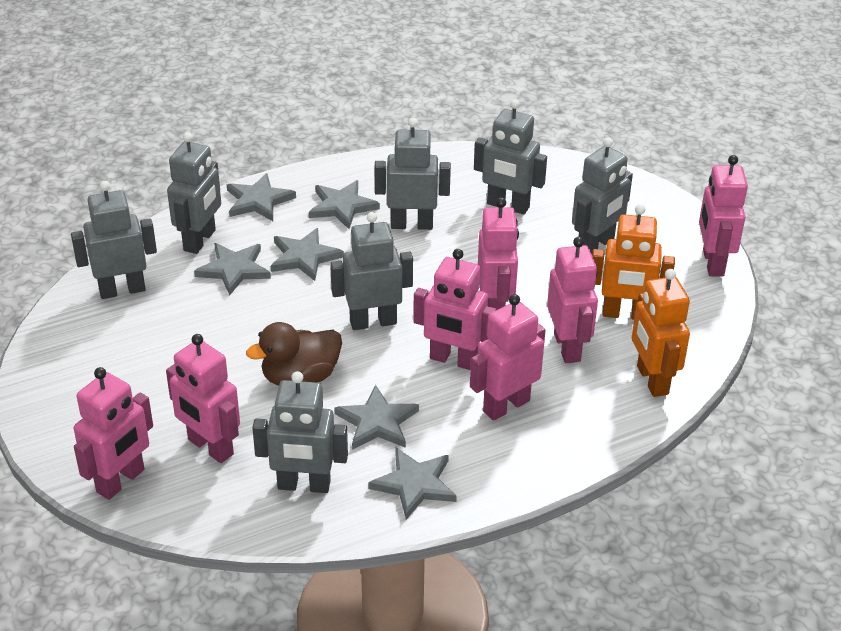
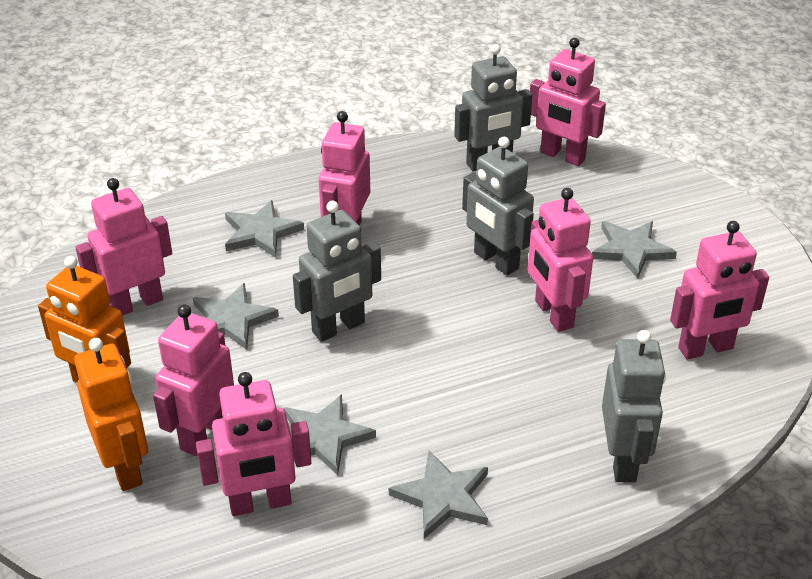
brown duck: [246,322,342,386] = 1 -> none = 0
grey robot: [71,181,157,299] [167,132,221,254] [252,371,348,493] [330,212,413,330] [375,118,451,230] [474,99,547,214] [572,137,633,254] = 7 -> [293,201,381,342] [454,44,532,172] [462,137,534,275] [602,330,666,482] = 4
grey star: [194,243,271,296] [227,173,296,221] [271,228,344,281] [309,180,380,229] [335,385,419,450] [368,447,457,519] = 6 -> [193,283,279,350] [225,200,304,258] [284,395,376,476] [389,451,488,539] [592,221,677,279] = 5

